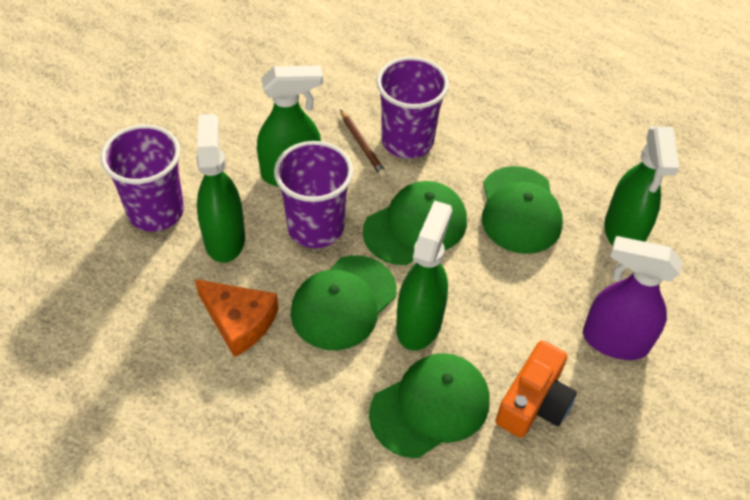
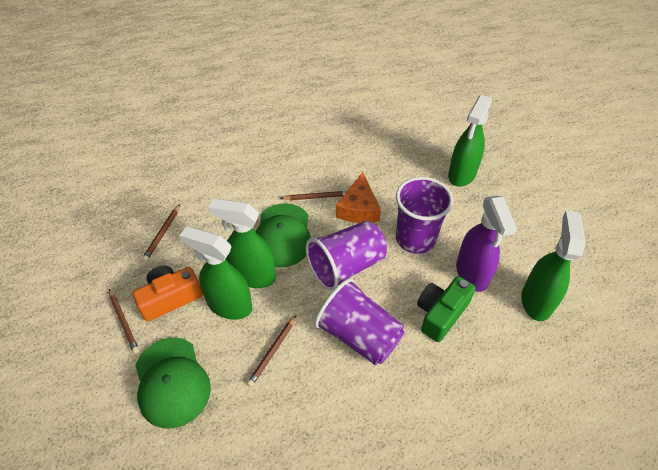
brown pencil: [340,109,387,177] = 1 -> [109,289,139,354] [142,204,180,261] [247,315,296,387] [280,191,347,200] = 4
green camera: none = 0 -> [417,276,476,342] = 1
green cap: [291,255,397,351] [363,181,467,265] [369,353,490,458] [482,166,563,254] = 4 -> [135,338,211,429] [255,203,311,268] = 2

